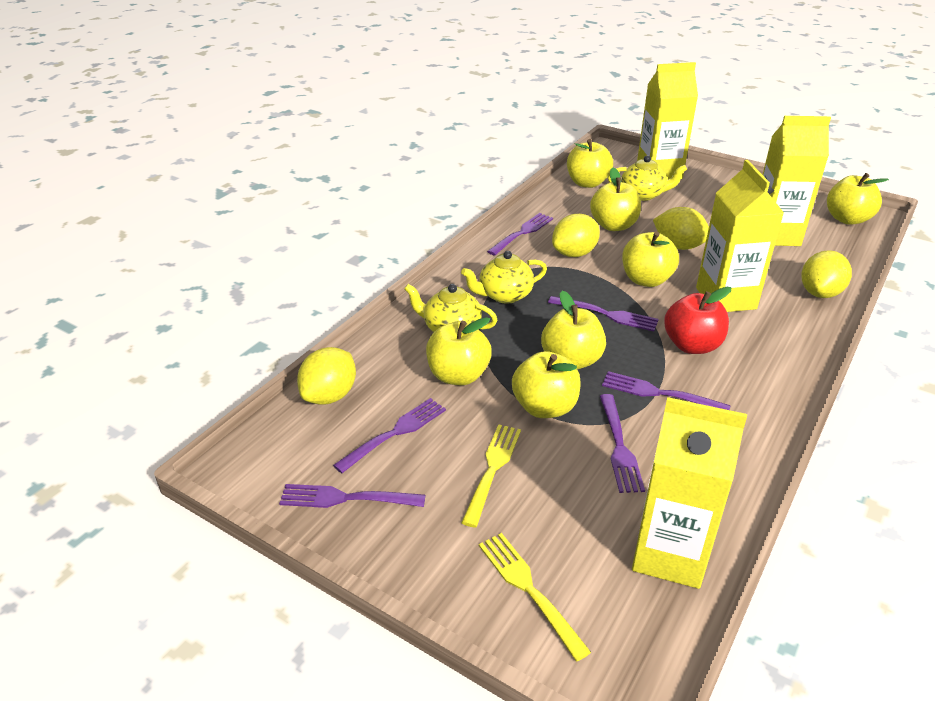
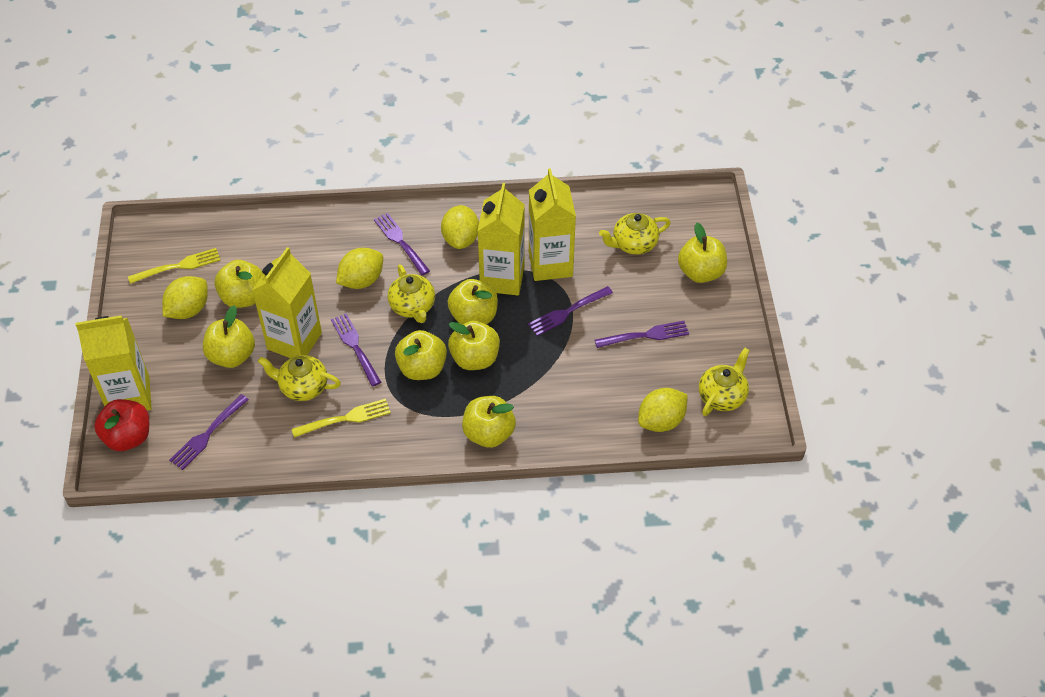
purple fork: [279,484,425,508] [333,398,446,473] [487,213,553,255] [548,296,659,331] [600,394,645,493] [602,371,731,410] = 6 -> [169,394,249,470] [331,314,381,386] [374,213,430,275] [528,286,613,336] [595,321,689,348] = 5
yellow teapot: [404,284,497,332] [461,251,547,304] [608,155,687,201] = 3 -> [258,355,341,401] [388,264,435,323] [599,213,671,255] [699,348,750,416] = 4

